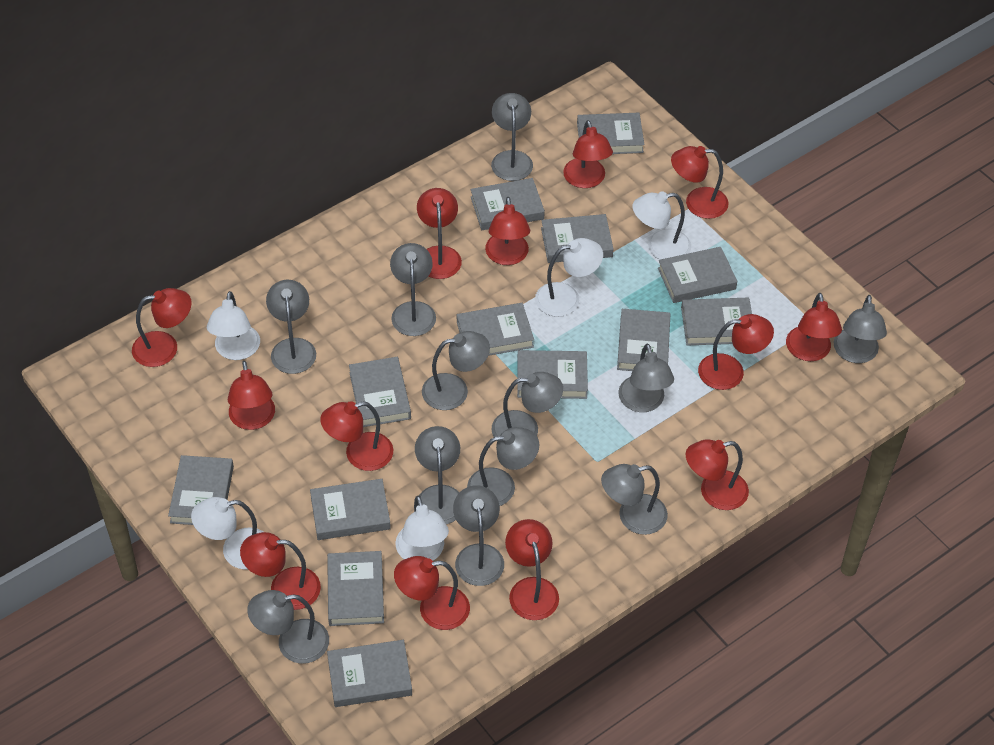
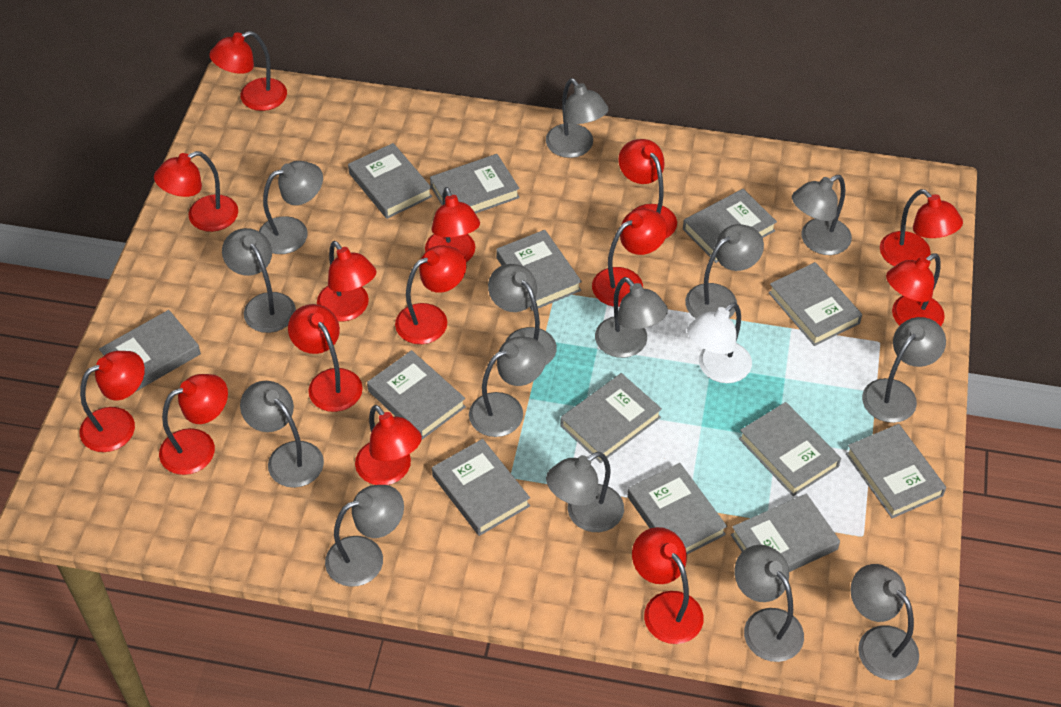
grey lamp: [247,590,329,664] [266,280,316,374] [390,243,436,336] [415,426,460,524] [422,331,490,410] [453,485,504,586] [467,427,539,506] [491,93,533,181] [492,372,563,437] [601,464,668,535] [618,344,674,412] [834,295,887,363] = 12 -> [222,228,296,333] [240,381,324,488] [259,161,323,254] [325,485,404,587] [469,337,546,437] [488,264,557,366] [546,78,609,158] [546,452,624,532] [595,277,668,358] [685,224,764,318] [735,545,804,662] [792,175,852,255] [851,564,919,680] [862,317,946,423] = 14
red lamp: [132,288,192,367] [228,361,275,430] [240,532,321,610] [320,401,393,471] [394,556,470,630] [417,188,462,279] [485,197,530,265] [505,519,559,620] [563,120,613,188] [671,146,728,219] [686,439,749,510] [698,314,774,390] [786,293,842,361] = 13 -> [80,351,145,452] [154,151,238,232] [159,374,228,475] [209,31,287,111] [288,304,363,412] [317,241,377,321] [355,405,422,485] [395,246,466,344] [425,187,480,262] [592,208,668,307] [618,139,677,238] [632,527,704,644] [880,189,963,266] [886,253,945,326] = 14
white lamp: [191,497,263,570] [207,291,260,360] [395,496,449,561] [535,238,603,317] [632,191,691,260] = 5 -> [687,302,752,383] = 1

